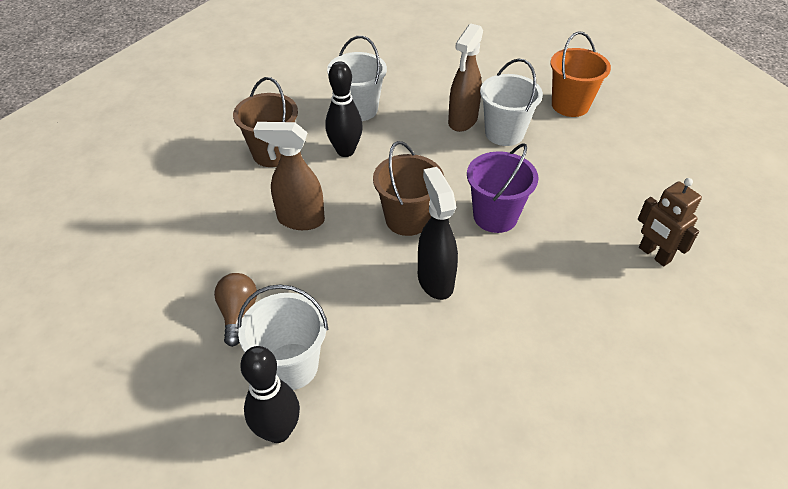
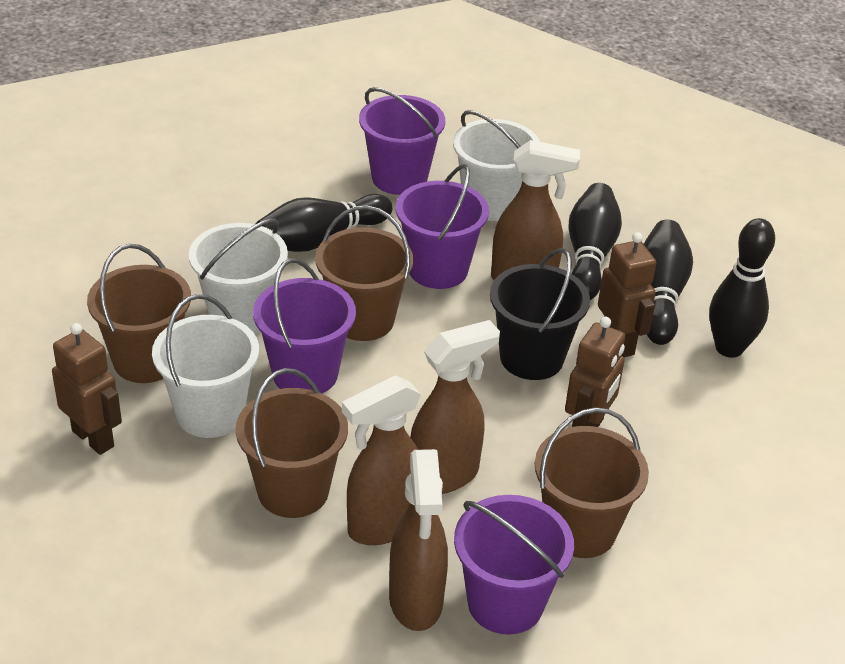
black bowling pin: [240,346,300,443] [325,61,363,157] = 2 -> [256,194,392,252] [568,183,622,300] [644,219,693,345] [709,218,775,358] = 4
black bucket: none = 0 -> [490,248,590,380] = 1
black spray bottle: [418,167,458,300] = 1 -> none = 0
brown bucket: [233,77,298,167] [373,141,444,236] = 2 -> [87,244,191,383] [236,368,348,518] [315,205,413,341] [535,407,649,558] = 4
brown light bulb: [214,273,257,347] = 1 -> none = 0
brown robot: [638,178,702,266] = 1 -> [52,323,122,455] [565,317,625,427] [598,232,656,357] = 3
brown spray bottle: [254,122,325,230] [448,23,483,132] = 2 -> [342,375,421,545] [389,449,448,631] [410,320,500,494] [491,140,580,280] = 4
orange bucket: [550,31,611,117] = 1 -> none = 0
purple bucket: [467,143,538,233] = 1 -> [253,258,356,393] [359,87,445,195] [396,164,489,289] [454,495,574,635] = 4

